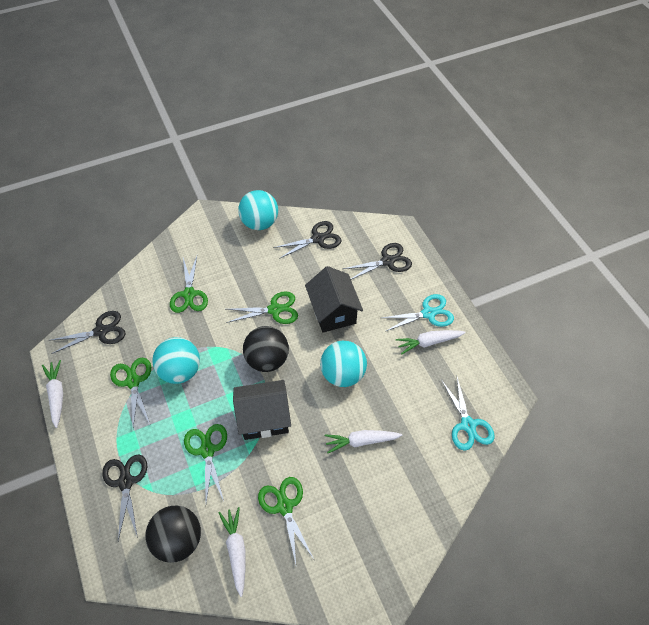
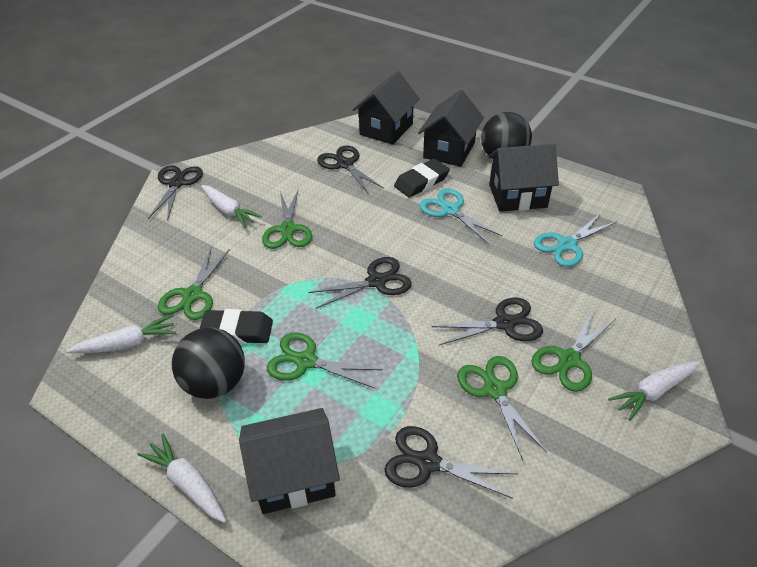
black eraser: none = 0 -> [199,309,273,344] [394,159,450,198] = 2
black house: [233,380,291,440] [305,266,363,333] = 2 -> [239,408,340,514] [352,71,420,145] [418,90,484,167] [488,144,559,212] = 4
black scissors: [49,311,126,354] [102,454,147,541] [273,221,341,259] [343,243,412,279] = 4 -> [148,165,203,221] [308,257,412,309] [317,146,384,194] [384,426,517,499] [432,297,543,345] = 5
turquoise ball: [152,337,200,384] [238,190,278,230] [320,341,367,387] = 3 -> none = 0

